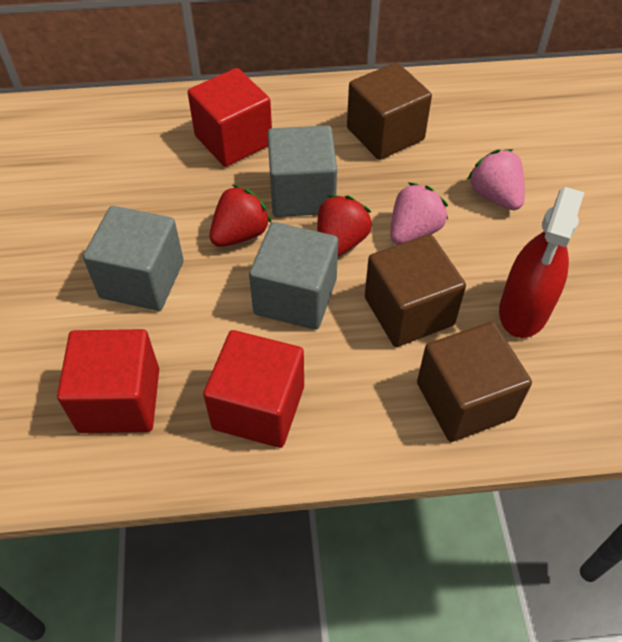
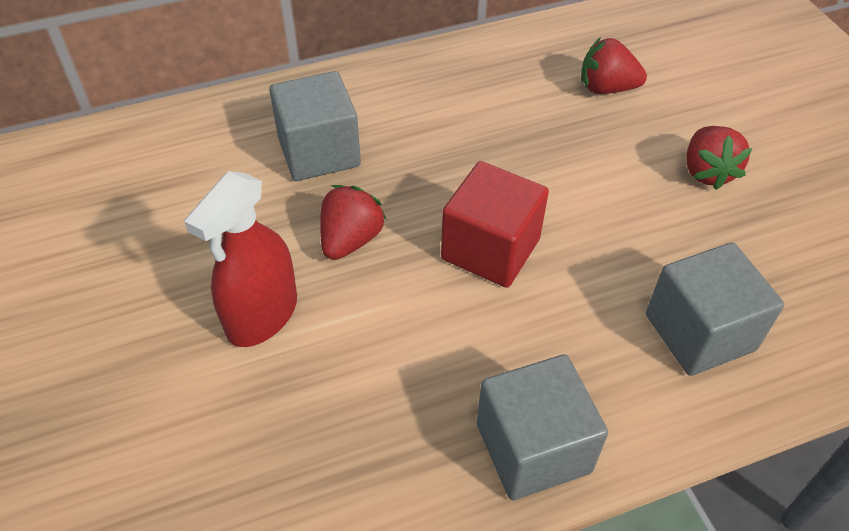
brown cube: [347,62,432,160] [365,234,466,347] [417,322,532,442] = 3 -> none = 0
pink strawberry: [390,182,448,245] [467,149,525,210] = 2 -> none = 0
red cube: [57,329,159,433] [188,68,272,167] [203,330,304,448] = 3 -> [441,161,549,288] = 1
red strawberry: [210,185,272,247] [317,195,372,256] = 2 -> [320,185,387,260] [581,37,647,94] [686,126,753,190] = 3

